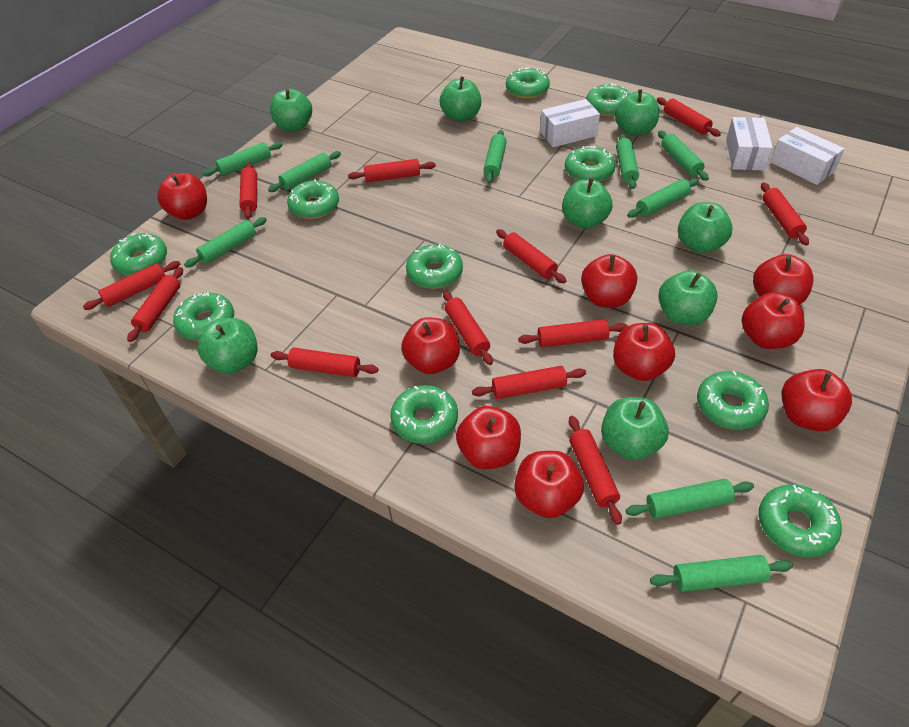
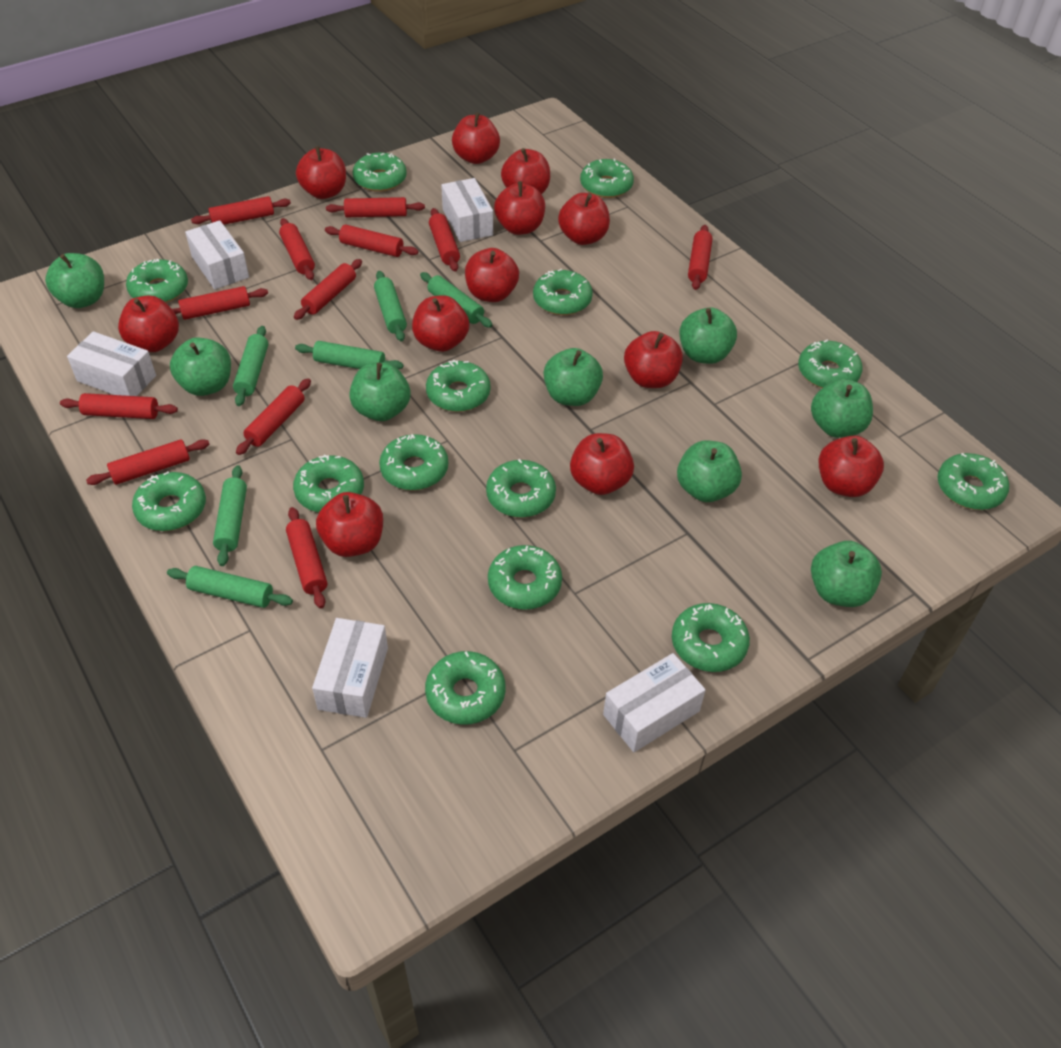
green donut: [110,233,167,275] [173,292,234,340] [287,179,339,219] [390,385,458,444] [406,243,463,289] [506,67,550,99] [565,146,616,182] [586,83,630,117] [697,371,769,430] [759,484,842,557] = 10 -> [126,259,188,303] [132,471,206,531] [293,454,364,512] [353,153,407,192] [379,434,448,490] [425,651,506,725] [426,360,491,412] [486,459,556,518] [488,545,562,610] [533,269,593,315] [580,158,634,198] [672,603,750,672] [798,340,862,388] [937,453,1009,510] = 14
green rolling pin: [184,217,267,268] [203,142,283,177] [268,151,341,192] [483,130,507,183] [616,134,639,189] [626,479,754,519] [627,178,699,218] [650,555,793,592] [658,131,709,181] = 9 -> [167,566,293,608] [213,465,247,566] [233,326,268,406] [295,341,403,369] [374,271,407,341] [420,272,492,328] = 6
red apple: [157,173,207,220] [401,317,460,374] [456,406,521,470] [514,451,584,518] [581,254,637,308] [613,323,675,381] [742,292,805,349] [753,254,814,304] [781,369,852,431] = 9 -> [118,295,179,352] [296,146,346,199] [316,492,383,557] [412,295,469,352] [452,112,500,164] [465,248,519,302] [494,181,545,235] [501,148,550,194] [558,193,610,245] [570,433,634,495] [624,331,683,388] [819,435,884,497] = 12
white box: [540,99,600,147] [726,117,773,171] [771,127,845,185] = 3 -> [67,331,156,396] [185,220,249,289] [312,618,388,718] [441,178,493,242] [603,653,706,752] = 5

